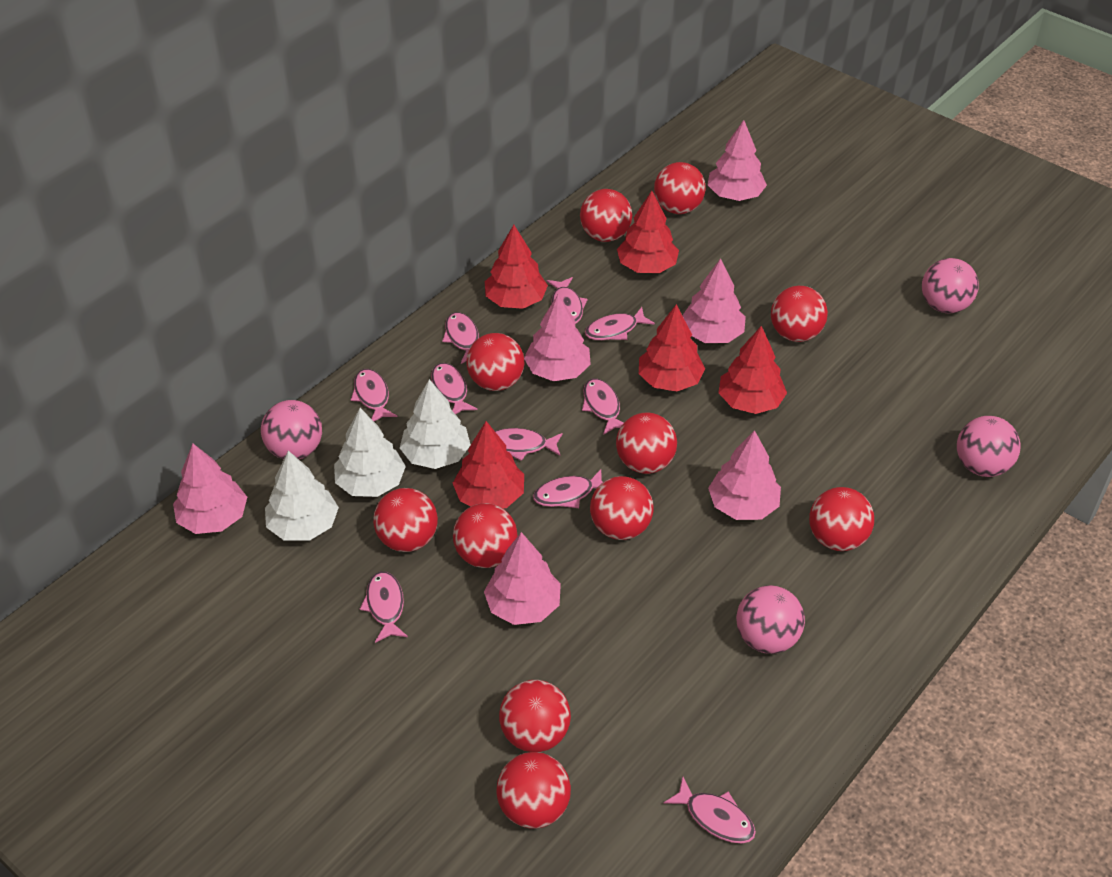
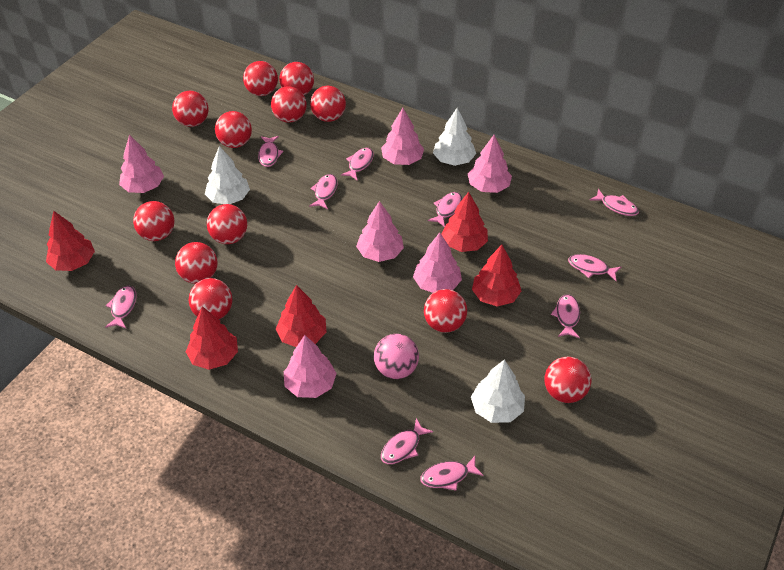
pink ball: [261,400,322,459] [736,585,805,654] [922,258,979,313] [957,416,1021,477] = 4 -> [374,334,419,379] = 1
red ball: [373,488,438,552] [453,503,518,568] [466,333,524,391] [496,752,571,829] [499,680,571,752] [580,189,632,242] [590,476,654,540] [616,413,677,474] [654,162,706,214] [771,286,828,342] [809,487,874,551] = 11 -> [133,201,175,241] [172,91,209,127] [175,242,217,284] [189,278,233,319] [207,204,247,244] [215,111,252,148] [243,61,278,96] [271,86,307,123] [279,62,314,95] [310,86,346,122] [424,289,467,333] [544,357,591,403] = 12

